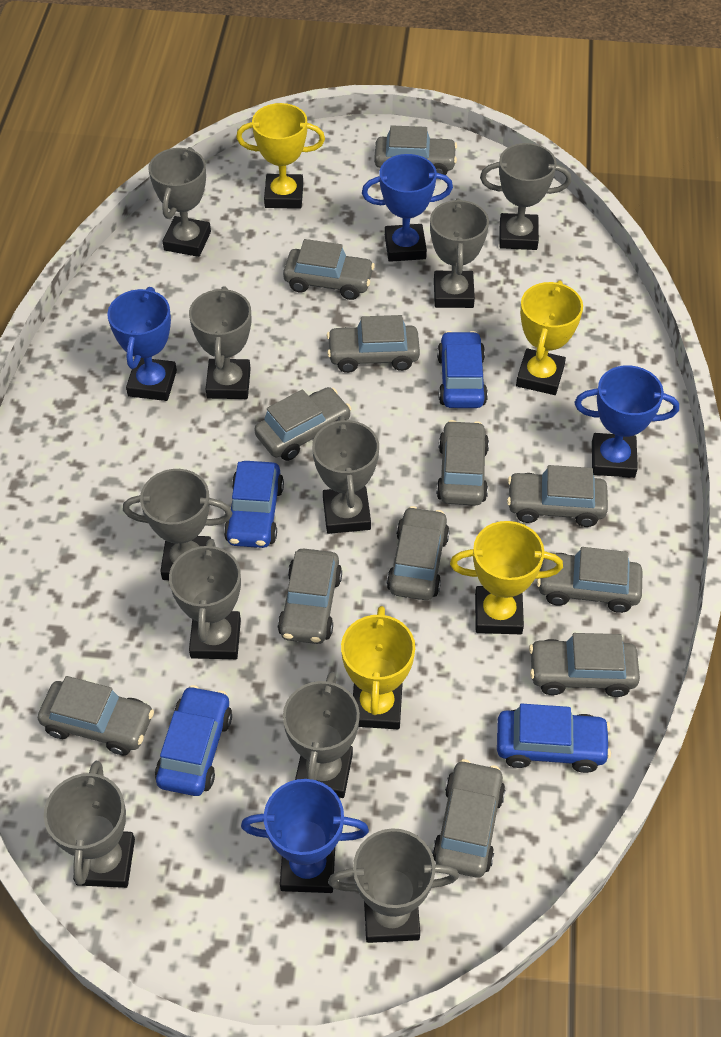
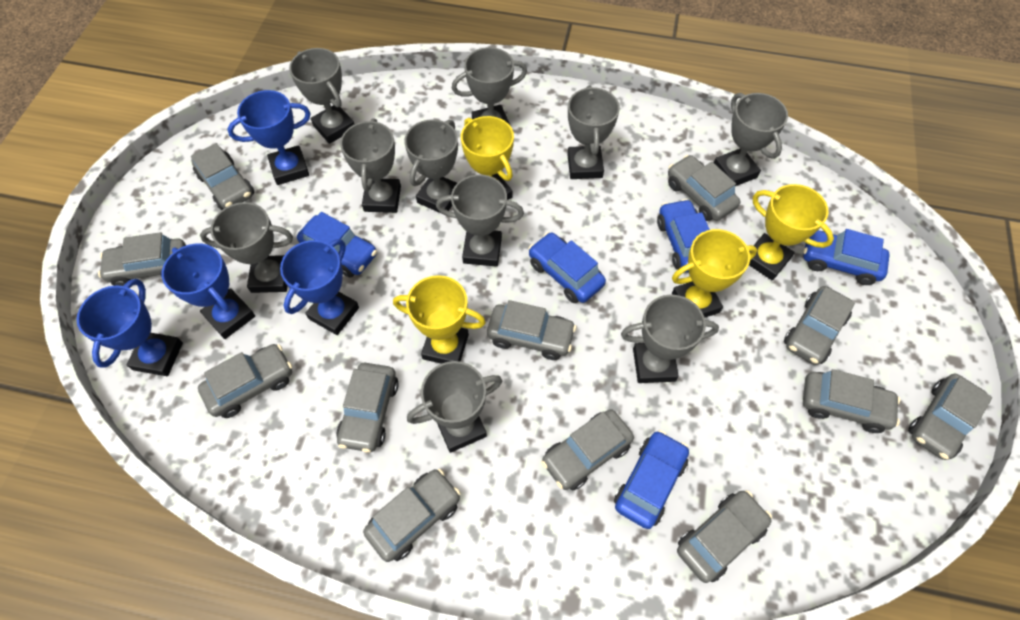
blue car: [155,685,232,796] [224,461,284,548] [437,331,488,408] [497,704,611,773] = 4 -> [297,212,377,278] [528,232,606,303] [614,430,689,529] [657,199,710,272] [803,229,890,285] = 5

